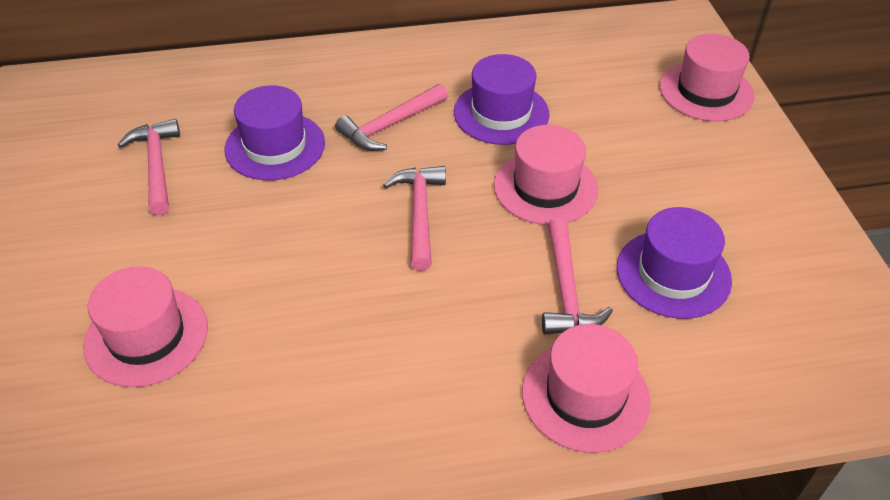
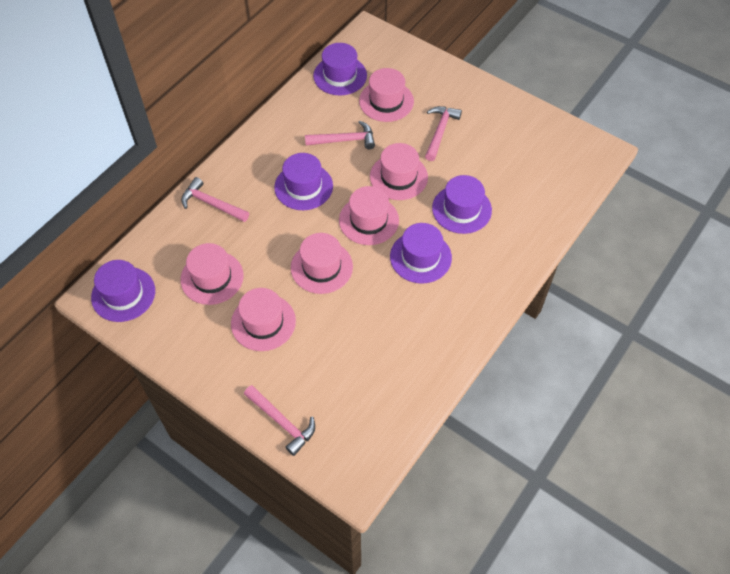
pink hat: [83,266,208,387] [494,125,598,225] [522,324,650,453] [660,34,754,121] = 4 -> [181,243,244,305] [231,288,296,351] [291,233,353,294] [339,186,399,245] [359,68,414,122] [370,143,428,200] = 6
purple hat: [224,85,325,180] [454,54,549,145] [617,207,732,319] = 3 -> [91,260,155,322] [274,153,333,210] [313,43,367,95] [390,223,452,284] [432,175,492,234] = 5

